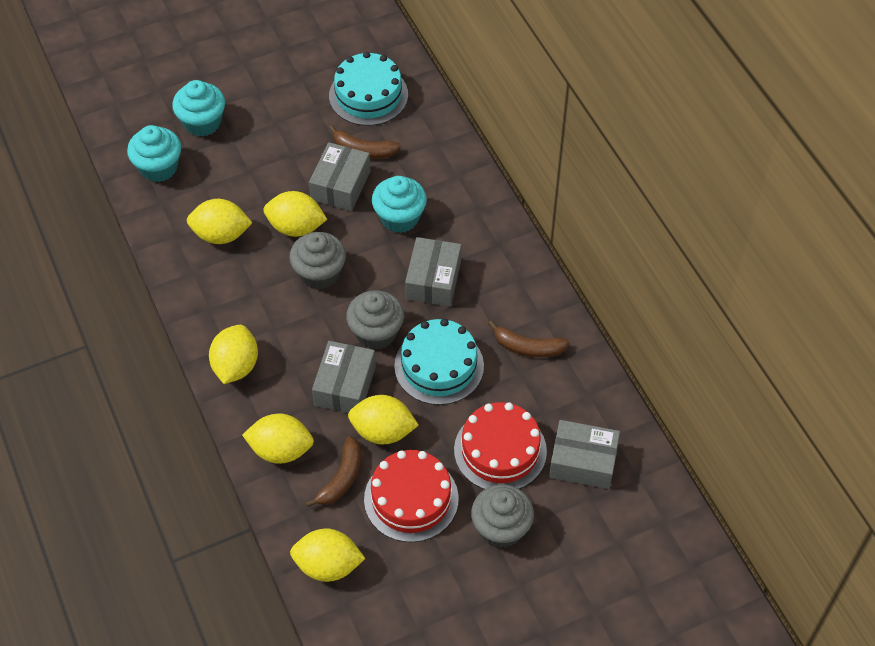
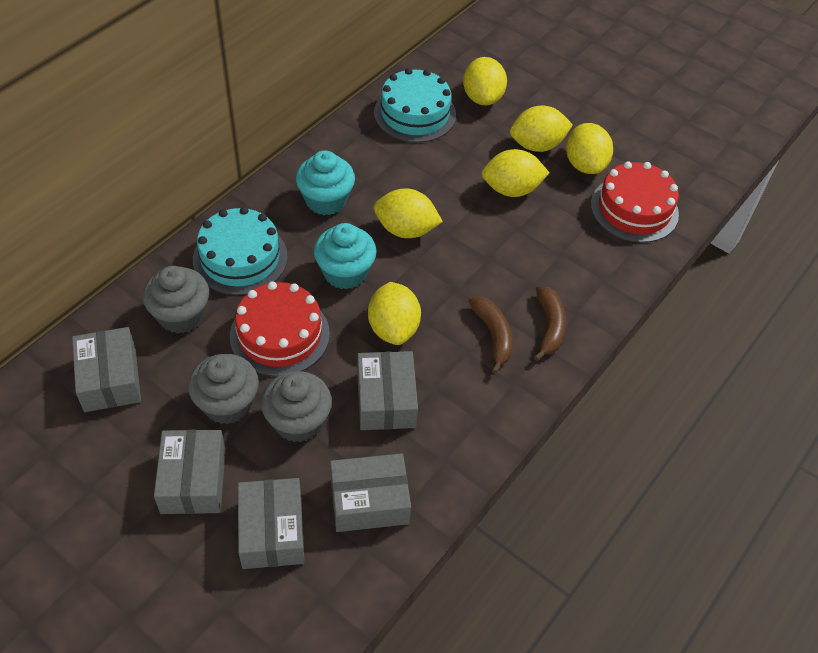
brown banana: [305,436,361,507] [329,125,401,158] [488,320,569,357] = 3 -> [468,297,513,374] [534,286,566,361] = 2
grey box: [309,142,370,211] [312,341,376,413] [405,237,461,307] [549,420,620,489] = 4 -> [72,327,141,412] [154,430,226,514] [238,478,304,569] [330,453,411,532] [357,351,418,430] = 5
turquoise cupcake: [127,125,181,182] [172,80,225,137] [372,176,427,233] = 3 -> [296,150,355,215] [314,223,376,290] = 2

